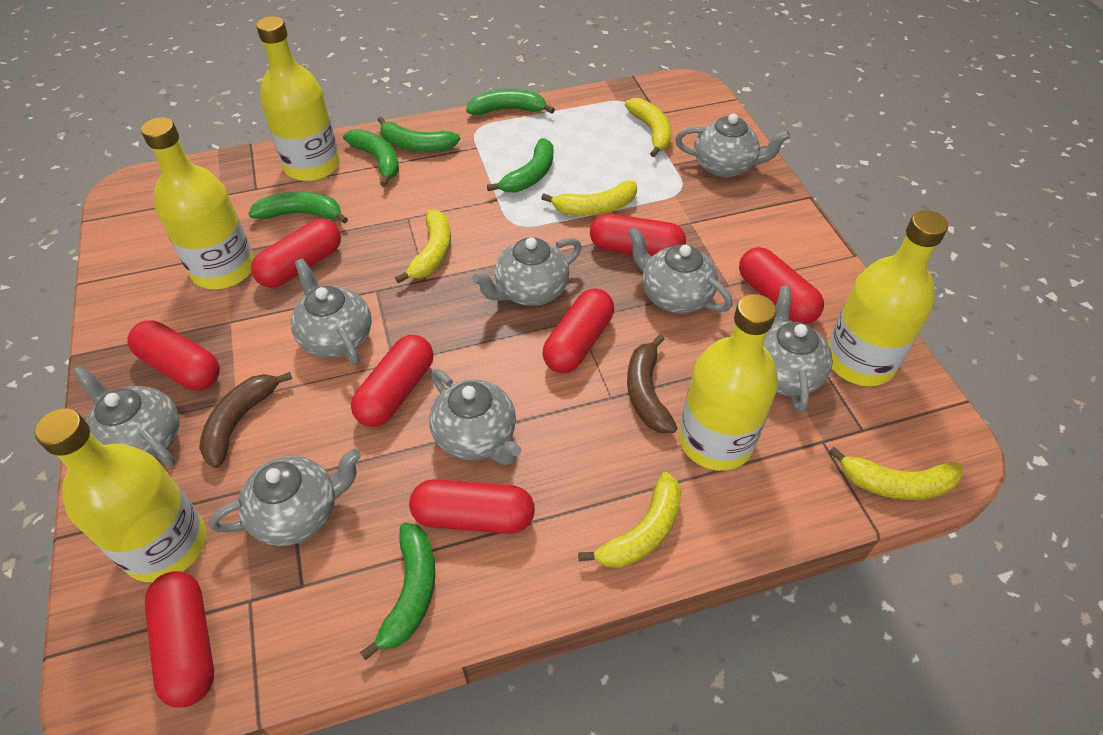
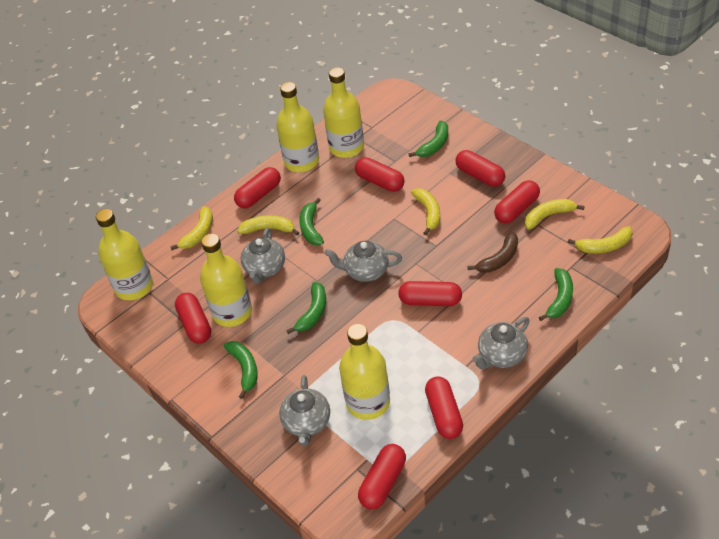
brown banana: [199,372,292,468] [627,335,677,433] = 2 -> [468,231,518,273] = 1
green banana: [248,192,348,224] [343,129,399,187] [360,522,435,660] [378,117,460,152] [466,89,555,115] [487,138,553,192] = 6 -> [224,341,258,399] [286,282,326,334] [299,198,324,245] [409,121,448,157] [539,268,573,321] = 5
grey teapot: [72,366,180,467] [209,449,361,546] [291,258,372,365] [429,369,521,465] [472,237,582,306] [628,227,733,313] [675,113,790,178] [763,286,833,413] = 8 -> [241,228,285,284] [279,375,330,446] [324,241,402,282] [472,317,529,369] = 4

